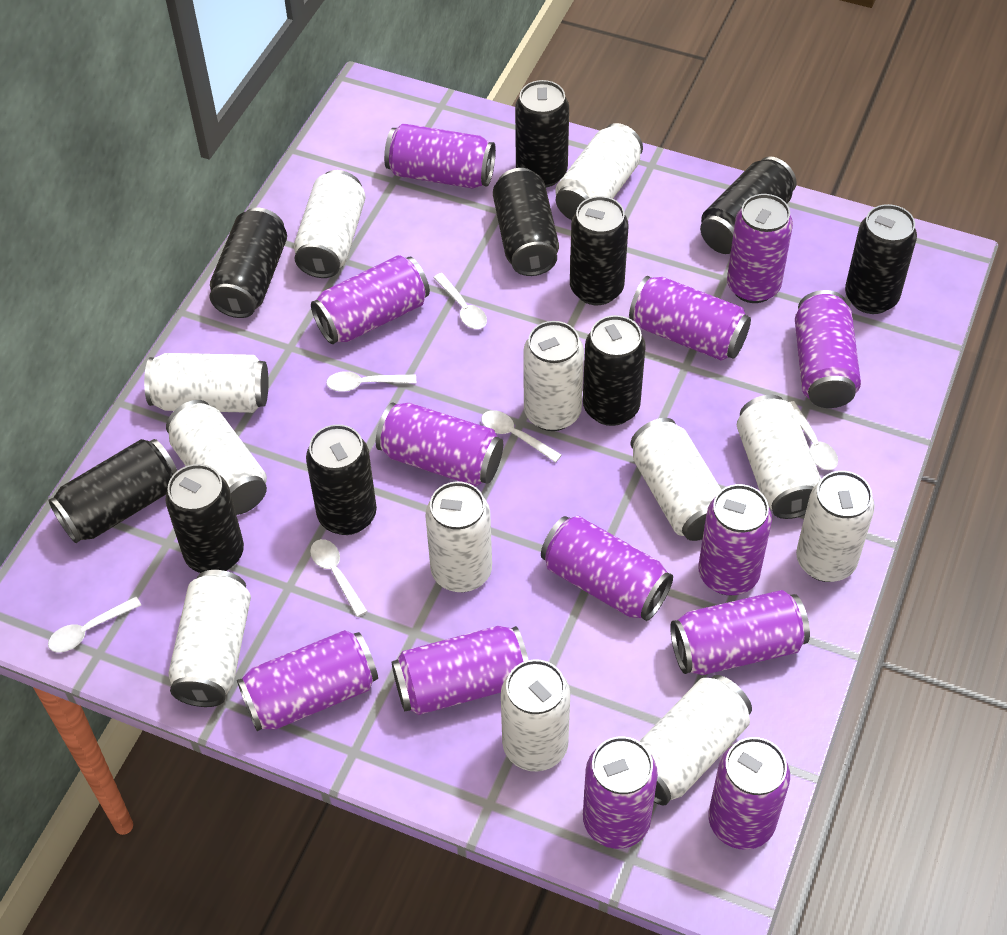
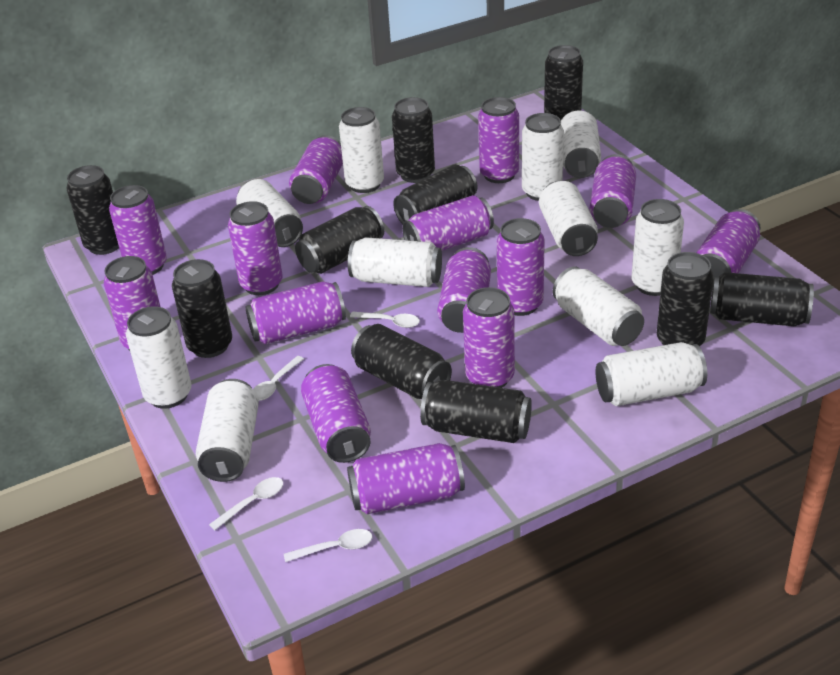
purple can: [237,630,378,731] [311,255,430,344] [376,403,503,486] [384,123,496,189] [392,626,528,715] [541,516,673,621] [583,736,658,849] [629,276,751,361] [670,590,810,675] [698,484,772,595] [708,737,790,850] [727,194,793,303] [795,290,861,408] = 13 -> [104,256,160,350] [109,185,167,275] [228,201,283,295] [246,281,346,344] [289,135,343,204] [301,364,371,463] [347,443,465,514] [402,195,494,251] [437,247,491,333] [463,287,515,388] [478,97,519,183] [497,218,545,316] [590,154,636,228] [696,209,760,277] = 14
white can: [144,353,268,413] [166,400,267,515] [168,570,251,707] [294,170,366,278] [425,482,492,592] [501,659,570,772] [523,321,584,431] [555,123,643,220] [630,418,721,541] [639,675,752,806] [737,395,821,519] [796,471,875,582] = 12 -> [126,306,191,409] [196,379,259,482] [236,179,303,247] [339,107,384,193] [348,237,442,287] [522,113,564,201] [539,181,598,256] [553,266,644,346] [561,111,601,178] [596,342,707,406] [632,199,684,296] = 11
white spoon: [48,597,141,652] [310,539,368,617] [326,371,416,392] [433,273,487,329] [482,410,562,463] [789,401,838,470] = 6 -> [209,477,283,530] [253,356,304,401] [284,529,372,562] [350,312,420,328] = 4

